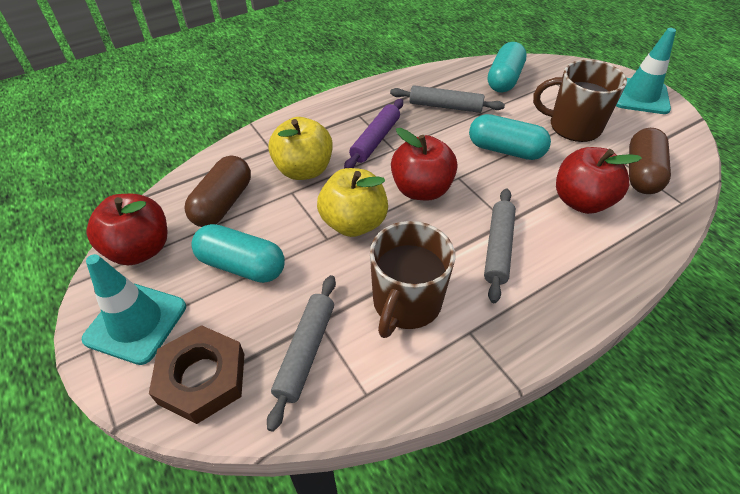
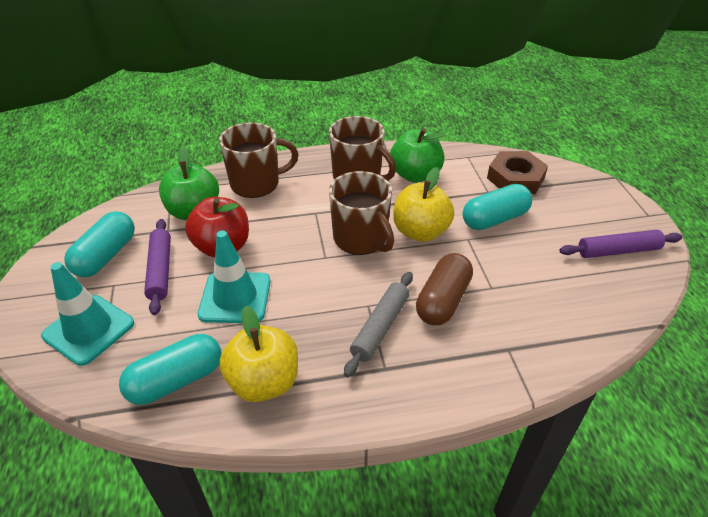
brown capsule: [184,156,251,227] [629,128,671,194] = 2 -> [416,253,473,325] = 1
brown mug: [370,221,455,338] [533,60,627,142] = 2 -> [219,122,299,198] [329,116,396,181] [329,171,394,255] = 3
green apple: none = 0 -> [159,147,219,220] [390,128,445,183] = 2
grey rolling pin: [267,275,336,432] [390,85,505,113] [484,188,516,303] = 3 -> [344,272,413,377] = 1
purple rolling pin: [344,99,403,169] = 1 -> [144,219,171,315] [559,230,682,258] = 2
red apple: [87,194,168,265] [391,128,458,200] [556,147,642,214] = 3 -> [185,197,249,257] = 1

